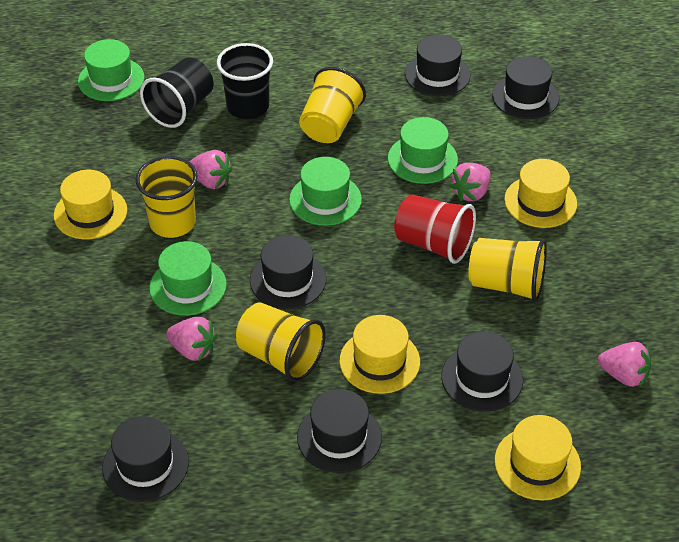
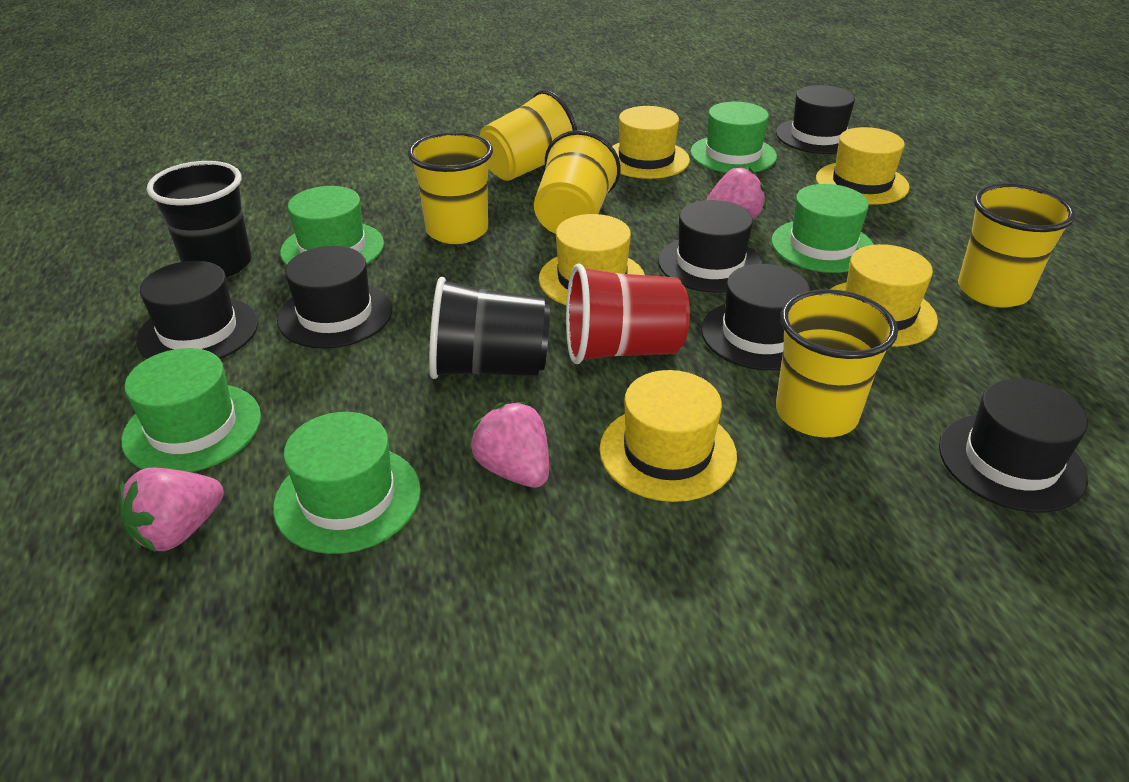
green hat: [78,39,144,101] [149,241,227,316] [289,157,362,226] [388,117,458,184] = 4 -> [121,348,261,472] [273,412,421,554] [280,186,384,265] [690,102,777,173] [771,184,874,273] = 5
pink strawberry: [166,317,217,361] [189,150,233,189] [449,163,491,201] [598,342,651,387] = 4 -> [119,468,224,552] [469,401,549,488] [706,167,766,219] = 3
yellow cup: [136,156,198,238] [236,302,326,382] [299,67,366,143] [468,238,547,302] = 4 -> [408,132,493,244] [480,90,577,181] [534,130,621,234] [776,289,898,438] [958,183,1076,307] = 5
yellow hat: [54,170,127,239] [339,315,420,394] [495,415,581,500] [504,159,577,228] = 4 -> [539,214,645,305] [599,370,737,502] [612,106,690,179] [816,127,910,204] [831,244,938,347] = 5

